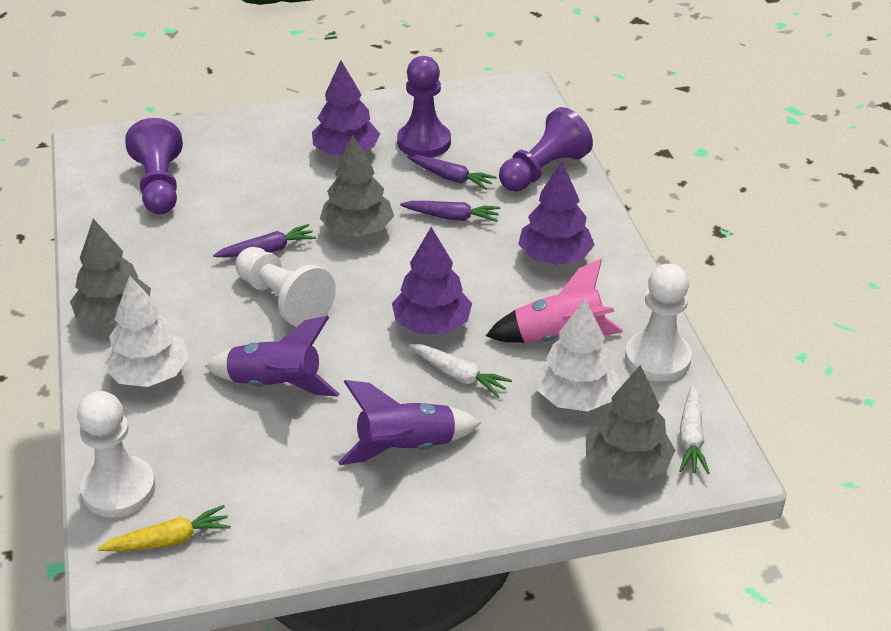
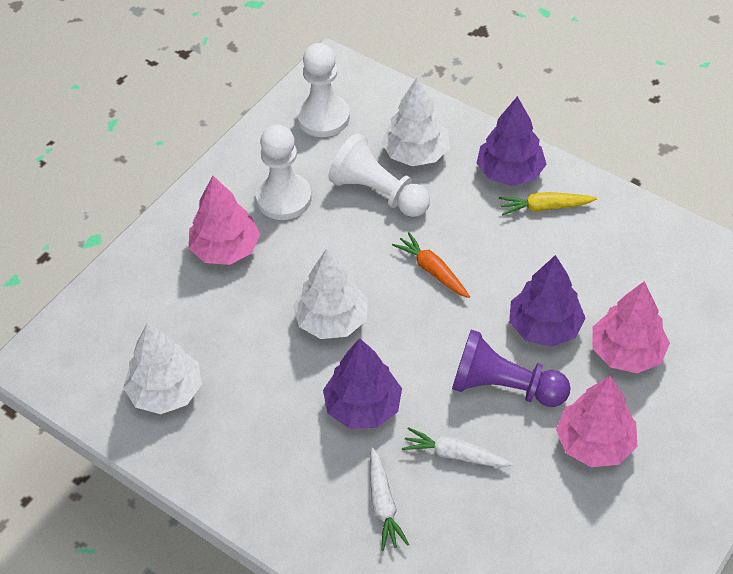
grey tree: [70,219,151,327] [320,134,394,237] [586,365,675,482] = 3 -> none = 0
orange carrot: none = 0 -> [392,232,470,298] = 1
pink rocket: [486,259,623,343] = 1 -> none = 0
pink tree: none = 0 -> [189,176,260,265] [556,376,637,467] [593,281,670,373] = 3
purple carrot: [213,224,316,257] [400,201,500,222] [407,155,497,190] = 3 -> none = 0
purple pawn: [125,118,183,214] [397,56,451,157] [499,107,593,191] = 3 -> [452,330,571,407] = 1
purple rocket: [205,316,339,396] [338,380,481,465] = 2 -> none = 0
white tree: [104,276,189,387] [536,299,621,411] = 2 -> [123,323,202,414] [293,248,368,339] [382,78,450,166] = 3

